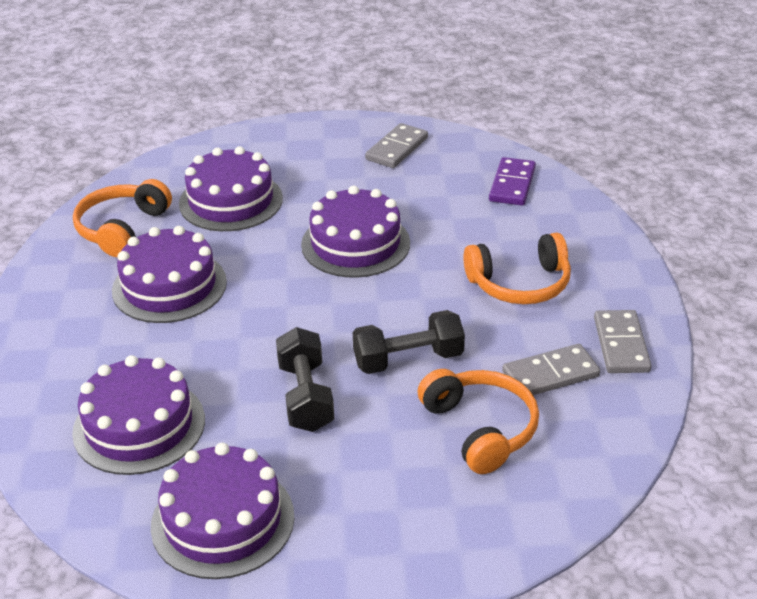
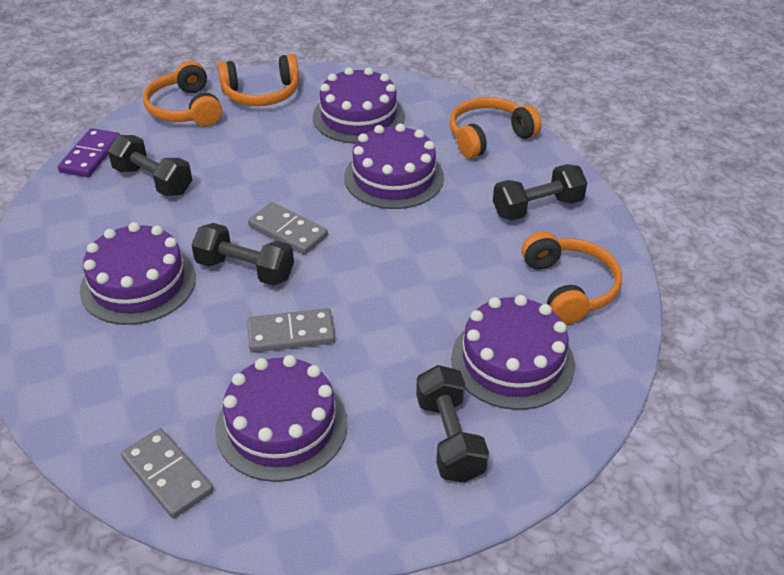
black dumbbell: [276,327,334,432] [353,310,465,374] = 2 -> [108,135,192,196] [191,223,294,286] [416,365,489,483] [493,164,587,221] = 4
orange headphones: [73,179,172,257] [417,369,539,474] [463,233,571,304] = 3 -> [143,61,222,126] [218,54,299,106] [449,97,542,159] [521,231,622,325] = 4

